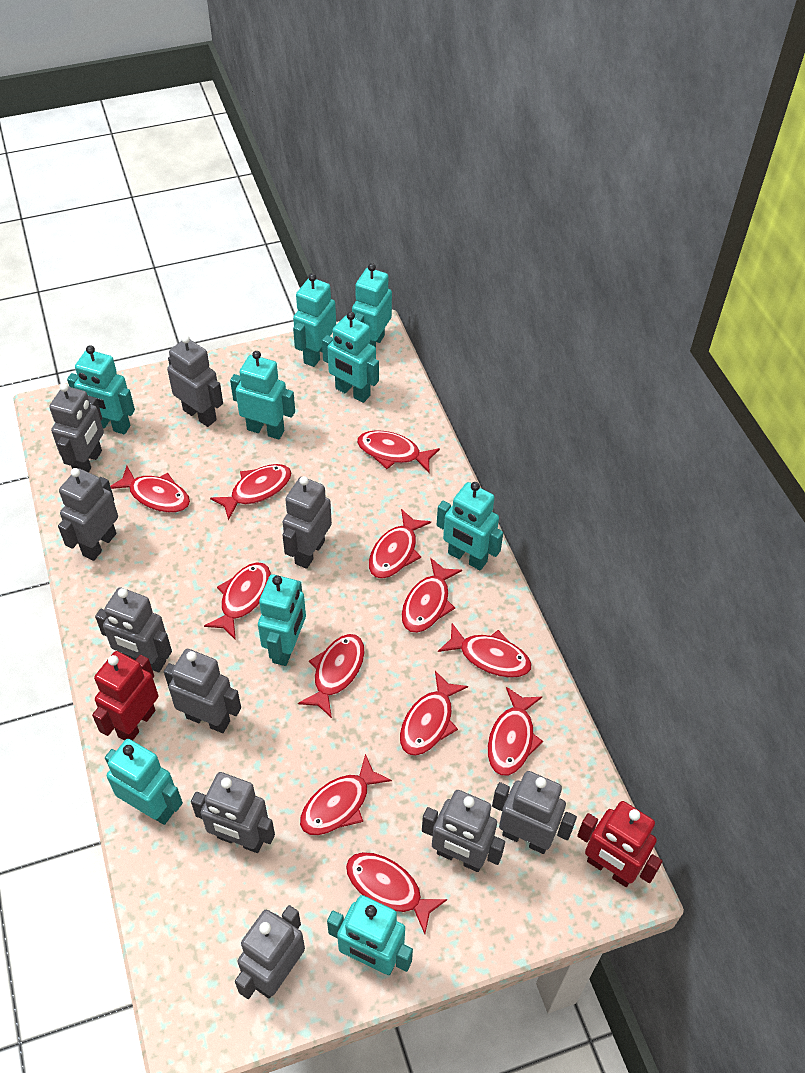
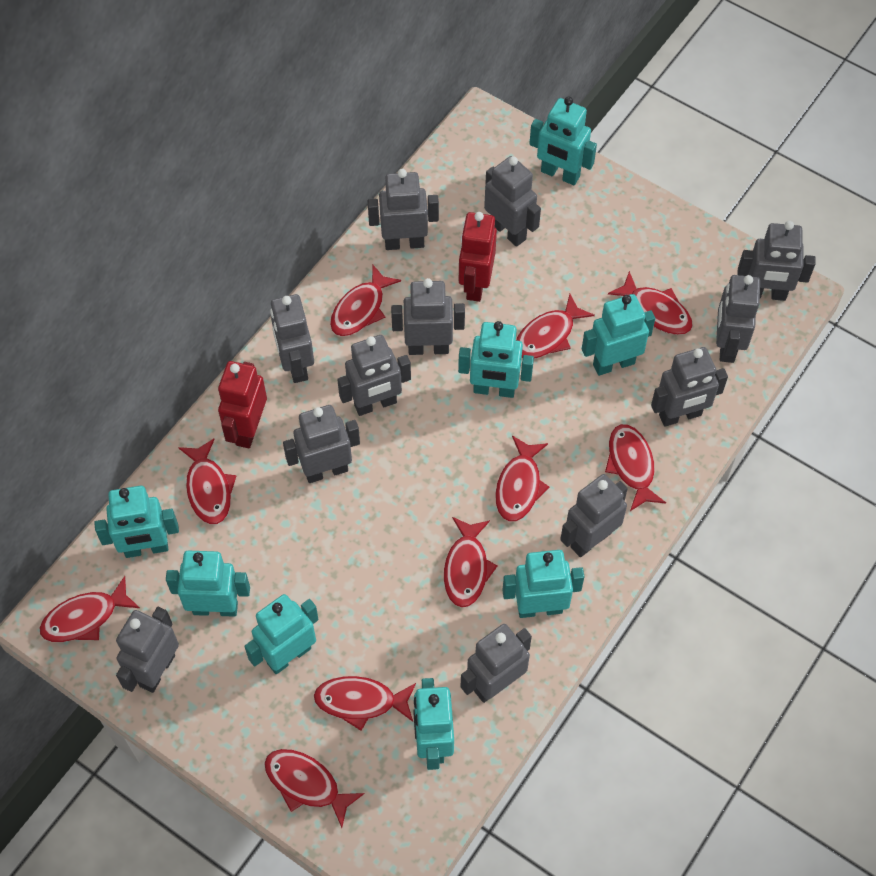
grey robot: [49,383,104,472] [58,468,118,561] [95,587,172,672] [164,649,241,733] [167,335,223,427] [191,772,275,853] [235,905,305,999] [283,476,332,569] [422,790,505,872] [492,771,577,854] = 10 -> [116,607,179,693] [270,294,314,383] [283,405,360,483] [337,335,411,416] [368,169,439,250] [391,278,465,355] [460,624,532,703] [484,156,541,247] [560,474,628,557] [651,347,728,427] [716,275,760,363] [738,221,816,301] = 12
red fish: [110,466,190,513] [204,562,271,640] [210,464,291,521] [298,634,365,718] [300,754,392,835] [346,852,447,934] [357,430,440,472] [369,509,431,579] [400,671,468,756] [402,558,462,633] [438,623,532,678] [488,687,543,776] = 12 -> [40,576,140,642] [178,439,236,524] [264,749,364,828] [314,676,416,731] [330,265,401,336] [444,517,498,607] [495,436,549,522] [516,294,595,359] [605,424,666,511] [608,271,693,335] = 10
turquoise robot: [67,345,135,434] [105,739,183,825] [230,351,295,439] [258,574,306,666] [293,273,336,367] [322,312,379,403] [327,895,413,975] [352,263,392,347] [437,482,503,570] = 9 -> [94,486,179,558] [166,551,250,617] [244,594,319,674] [413,678,454,770] [458,321,534,398] [502,550,584,618] [529,97,597,185] [582,294,655,376] = 8

